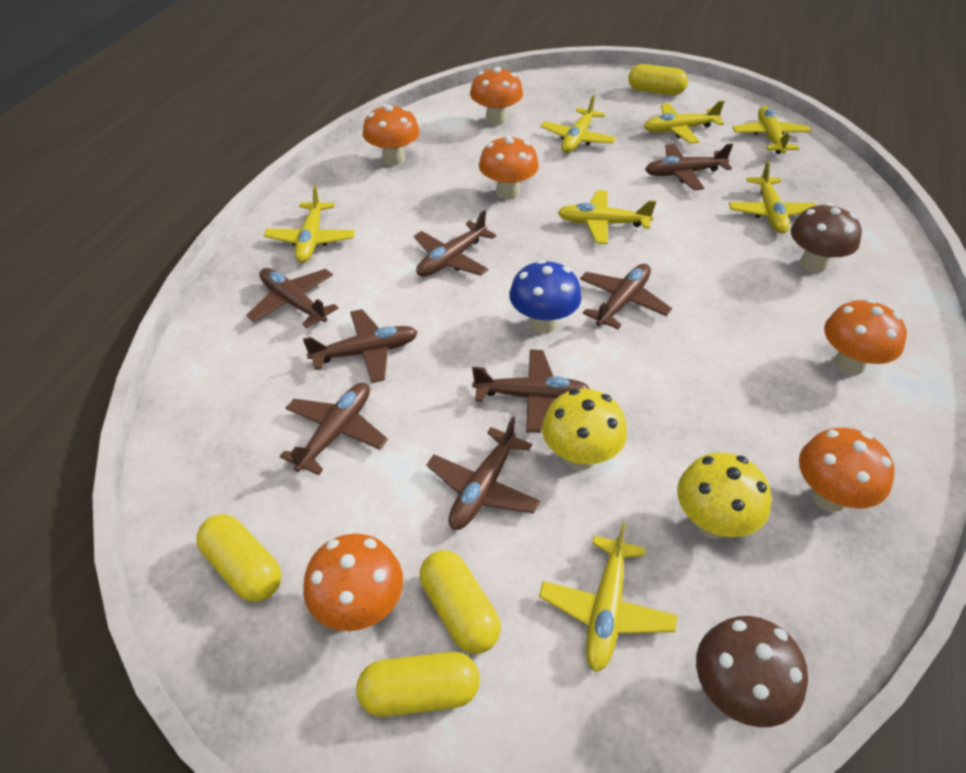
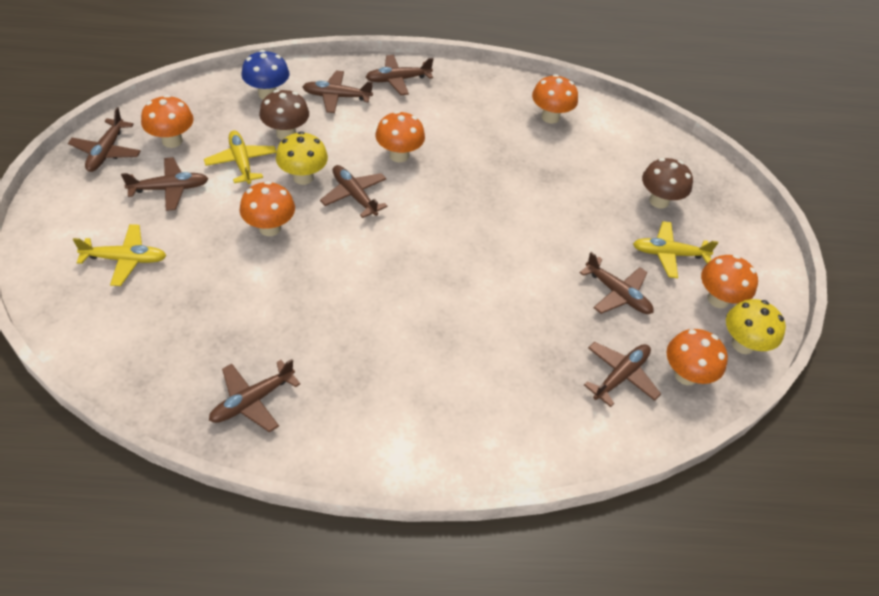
yellow capsule: [196,514,281,602] [356,652,480,717] [420,550,501,654] [628,64,688,95] = 4 -> none = 0
yellow plane: [264,185,355,263] [539,523,677,672] [541,95,616,153] [558,190,656,244] [644,100,725,144] [729,161,816,234] [732,106,811,154] = 7 -> [73,224,167,286] [204,130,277,184] [633,221,718,278] = 3

